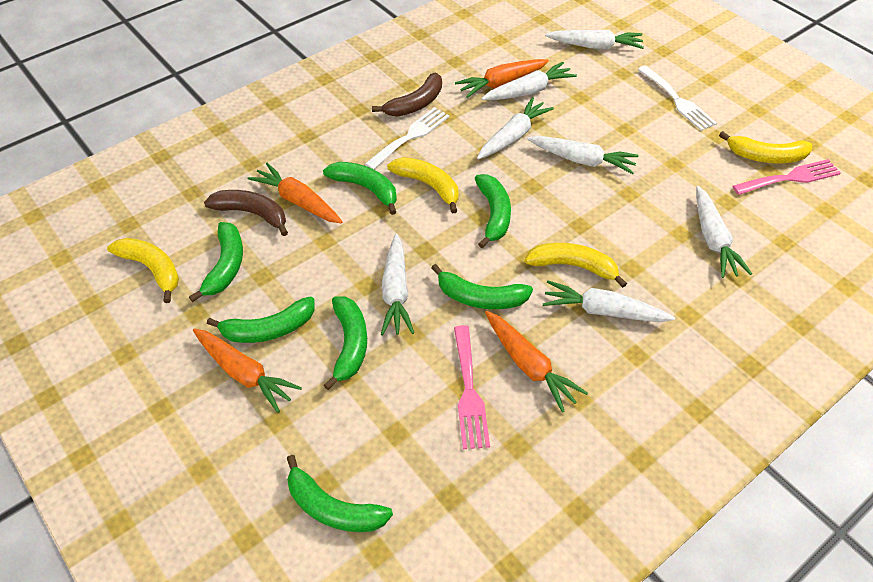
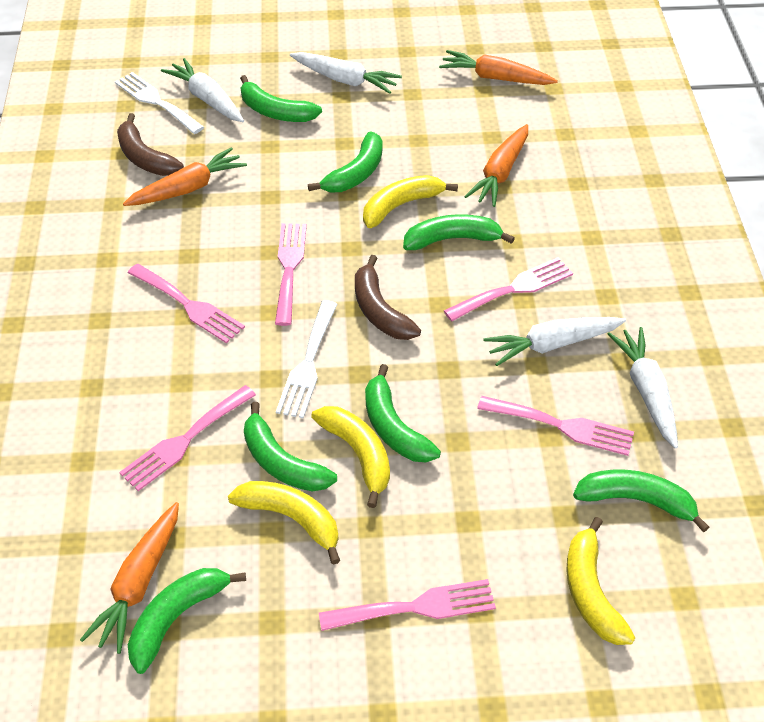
pink fork: [454,325,490,449] [732,159,841,195] = 2 -> [119,385,256,491] [128,264,245,343] [275,223,307,326] [319,579,496,631] [444,257,573,321] [477,396,634,456] = 6
white carrot: [381,234,414,335] [477,97,554,159] [481,62,577,100] [527,136,639,174] [543,281,675,322] [545,30,644,49] [696,186,752,278] = 7 -> [161,58,244,122] [290,52,402,94] [483,317,626,366] [608,327,678,449] = 4

